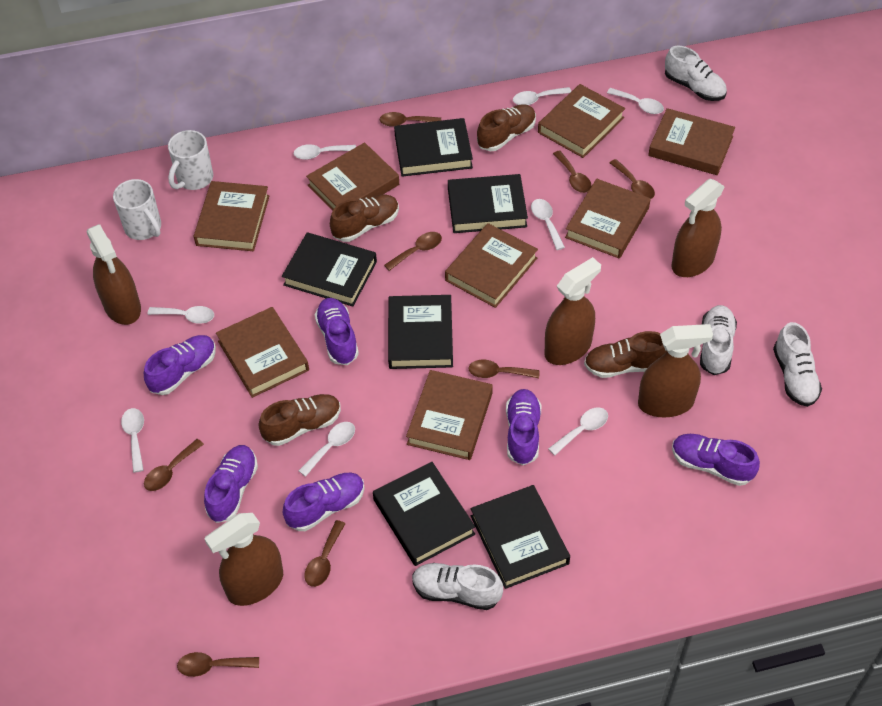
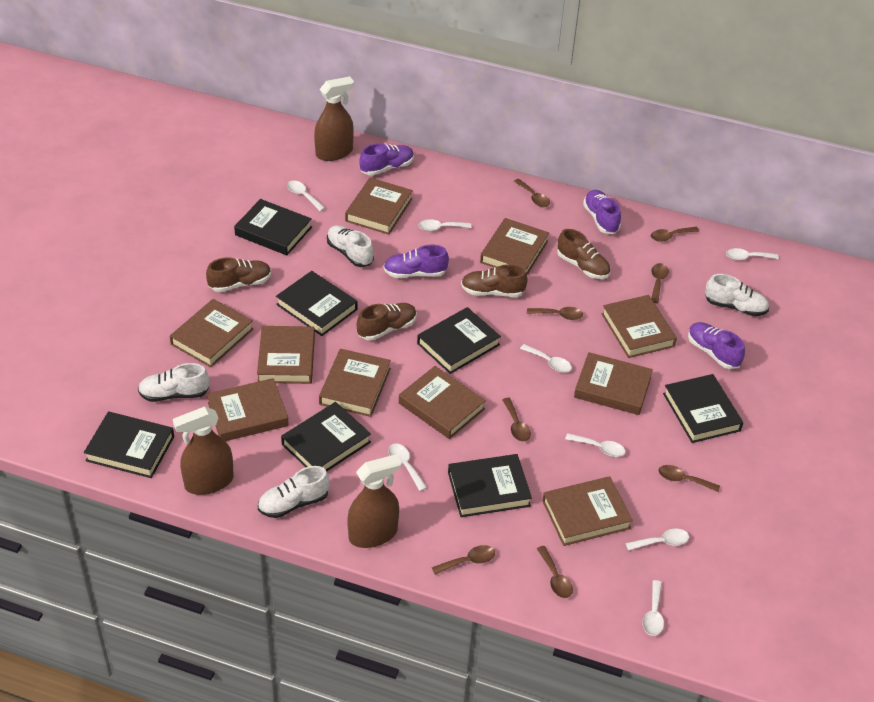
black book: [282,232,377,306] [373,462,475,566] [388,295,453,369] [394,118,473,177] [448,174,528,233] [471,485,570,589] = 6 -> [84,411,174,478] [234,199,312,255] [276,271,358,336] [281,402,371,471] [417,307,501,374] [448,454,532,517] [663,374,743,443] = 7
brown book: [194,181,270,251] [216,307,309,398] [306,142,399,211] [406,370,493,460] [445,223,538,308] [538,84,625,158] [565,179,651,259] [648,108,735,175] = 8 -> [170,299,253,367] [207,378,289,441] [257,326,315,384] [319,349,391,417] [345,178,413,235] [399,366,486,439] [480,218,549,275] [542,476,633,546] [574,352,653,415] [602,295,677,358] = 10
brown spray bottle: [86,224,141,325] [204,513,283,606] [544,257,601,365] [638,324,713,417] [671,179,725,277] = 5 -> [173,407,234,495] [314,76,354,161] [347,454,402,548] = 3
purple shoe: [144,335,216,395] [204,445,258,523] [282,473,365,531] [315,298,359,365] [506,389,541,465] [672,434,760,486] = 6 -> [359,143,414,176] [383,244,449,278] [583,190,621,234] [688,322,745,369] = 4
white mug: [113,179,161,240] [168,130,213,190] = 2 -> none = 0

